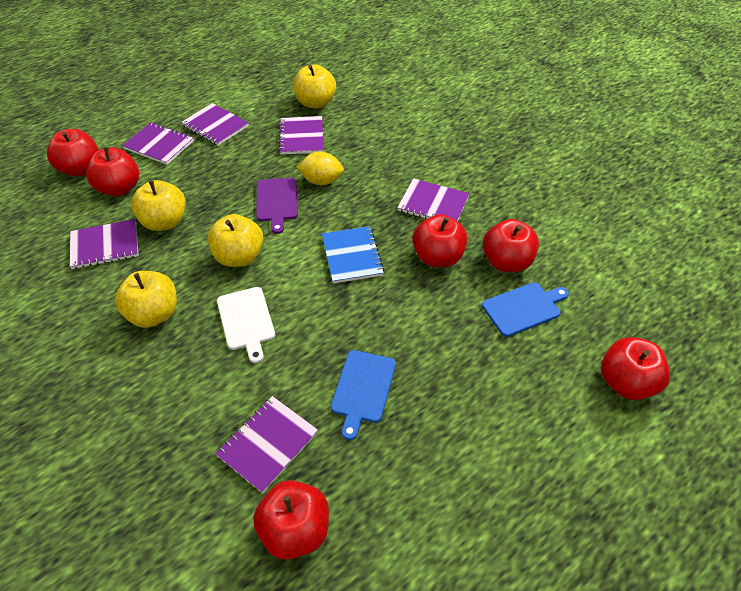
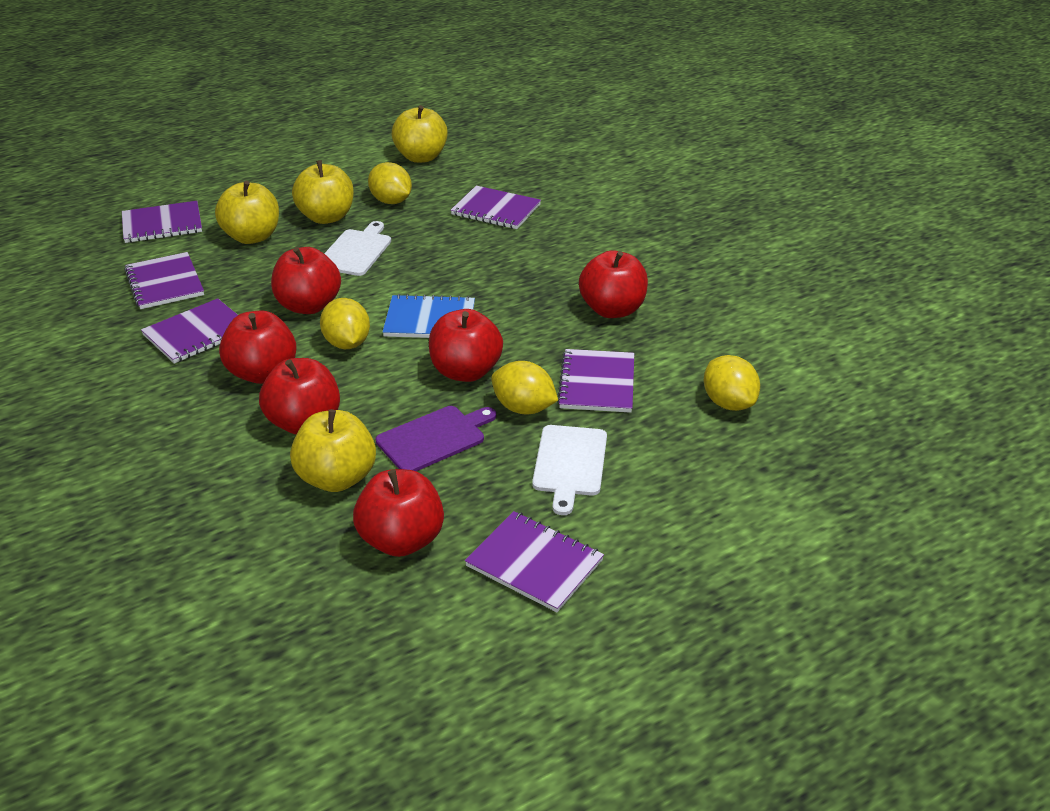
blue cutting board: [331,350,396,440] [482,282,569,337] = 2 -> none = 0
white cutting board: [217,287,275,363] = 1 -> [324,221,391,276] [532,425,607,515] = 2
yellow lemon: [296,152,344,185] = 1 -> [320,298,370,349] [368,162,412,204] [491,361,558,414] [704,355,760,411] = 4

